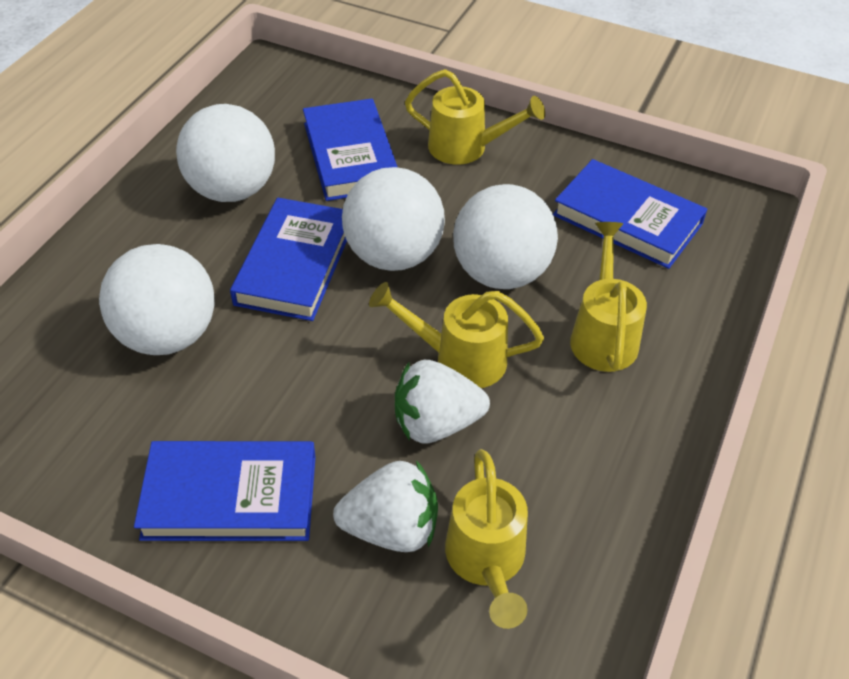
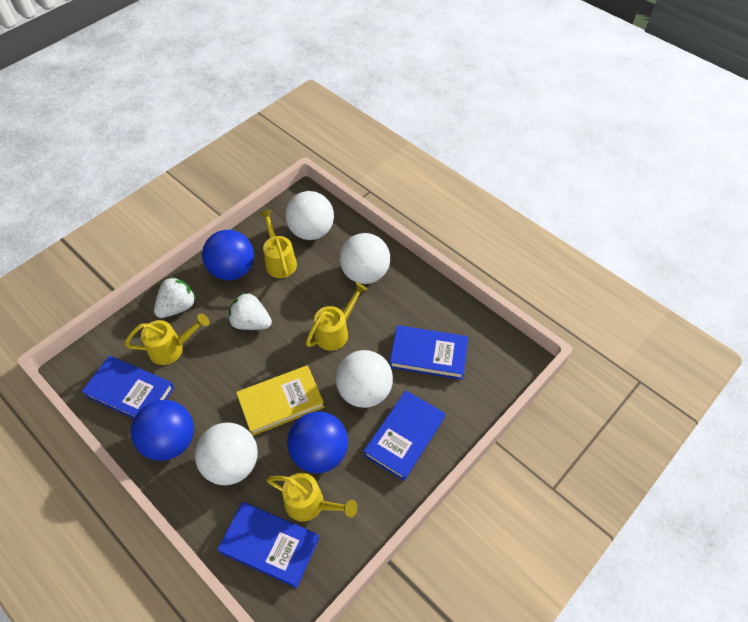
blue ball: none = 0 -> [131,400,194,461] [202,230,254,280] [287,411,348,473] = 3
yellow book: none = 0 -> [236,365,324,436] = 1

